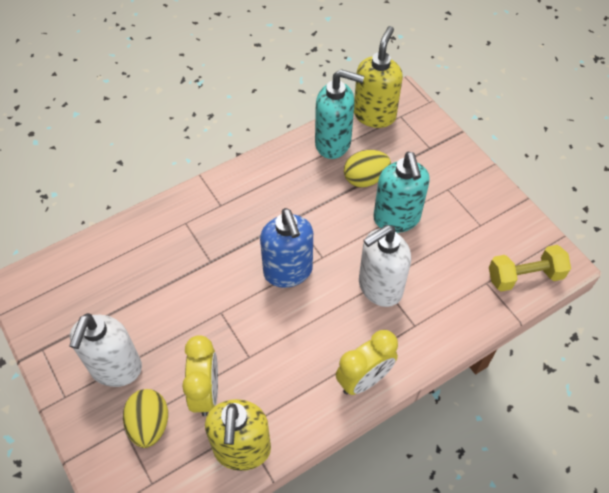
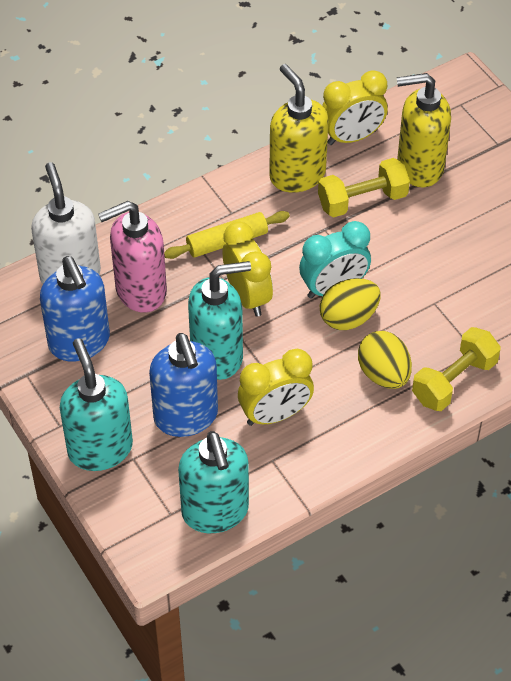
blue soap dispenser: [260,208,313,288] = 1 -> [40,256,110,362] [149,333,218,437] = 2
pink soap dispenser: none = 0 -> [98,201,167,313] = 1
turquoise clock: none = 0 -> [299,221,371,299] = 1
turquoise soap dispenser: [315,69,364,159] [373,152,430,233] = 2 -> [60,338,133,471] [178,431,249,533] [188,261,251,380] = 3
white soap dispenser: [69,313,142,387] [359,225,411,307] = 2 -> [31,162,101,284] = 1
yellow clock: [182,335,218,416] [335,330,398,395] = 2 -> [223,221,273,317] [238,349,314,426] [322,70,388,145] = 3
yellow dumbbell: [489,245,571,292] = 1 -> [318,158,410,217] [412,327,501,411] = 2
yellow rolling pin: none = 0 -> [164,211,290,259] = 1

